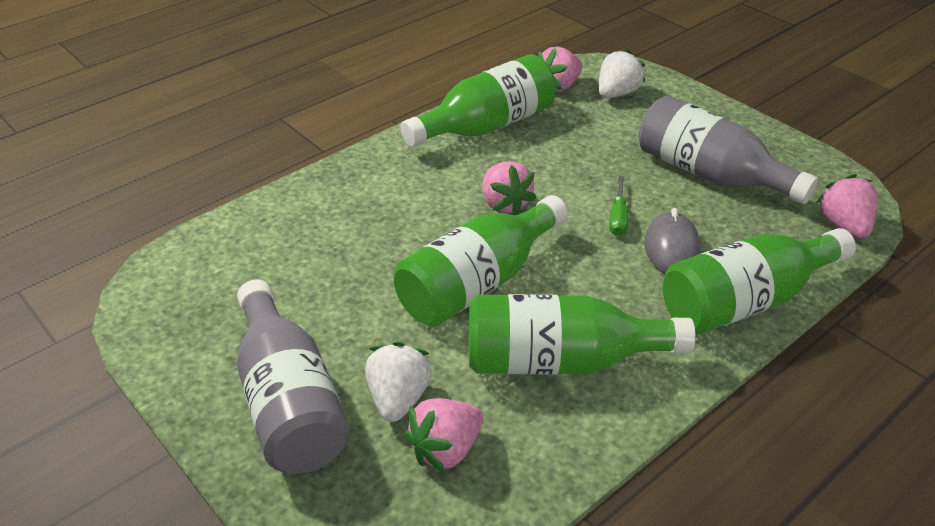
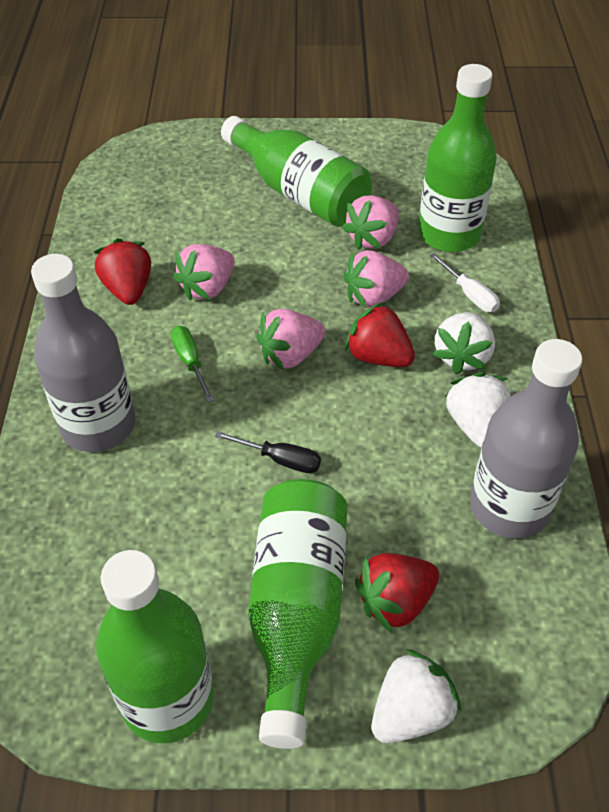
black screwdriver: none = 0 -> [215,431,321,473] = 1
grey mouse: [645,208,700,274] = 1 -> none = 0
red strawberry: none = 0 -> [94,238,151,305] [345,302,415,367] [355,553,439,633] = 3
white screwdriver: none = 0 -> [430,253,500,312] = 1
white strawberry: [365,342,432,422] [598,49,645,98] = 2 -> [372,649,461,743] [432,312,495,375] [445,372,511,448] = 3

